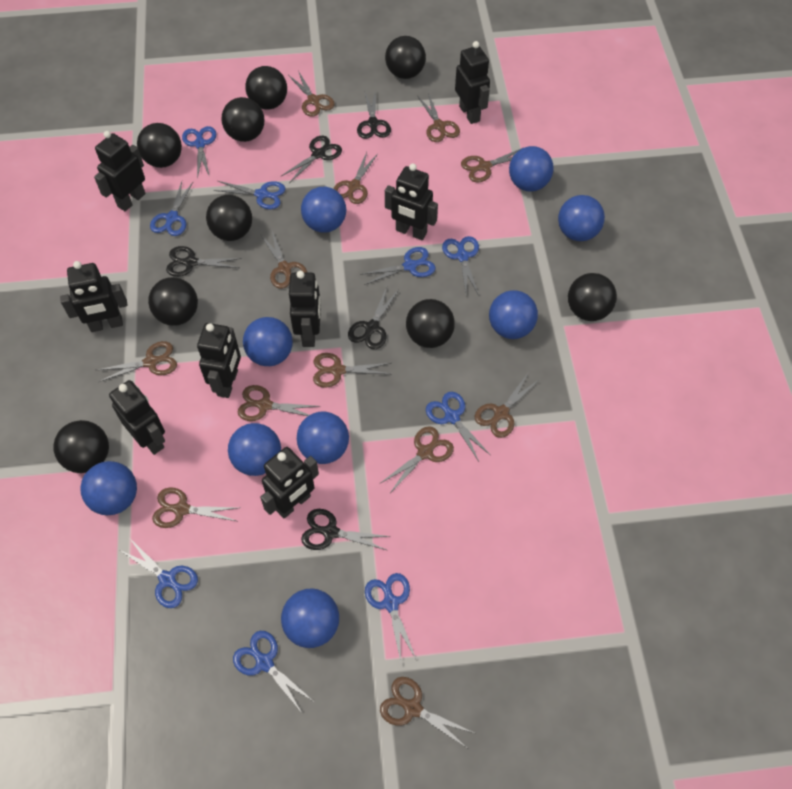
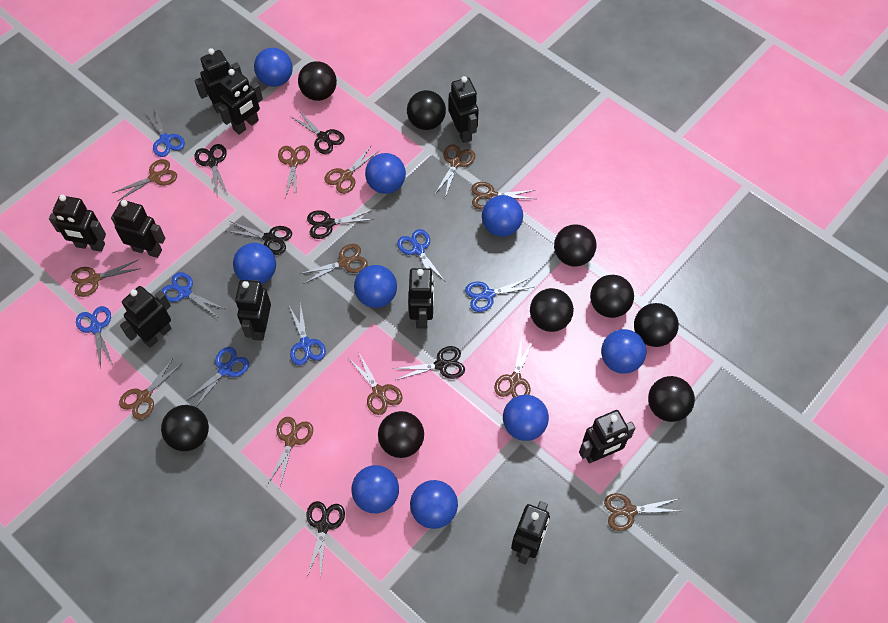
black robot: [60,261,128,332] [94,131,146,211] [109,380,165,455] [197,323,241,398] [260,447,319,519] [289,271,321,347] [385,163,438,240] [455,41,490,124] = 8 -> [49,195,106,252] [111,200,165,258] [120,286,172,348] [195,48,242,113] [218,69,263,135] [235,280,271,341] [408,268,434,329] [449,76,479,143] [511,501,550,565] [579,410,636,464] = 10
black scissors: [166,246,242,277] [281,136,342,183] [301,509,391,550] [348,287,399,349] [357,89,391,139] = 5 -> [194,144,228,195] [227,221,292,255] [290,110,345,154] [307,210,374,239] [307,501,345,579] [393,346,465,380] = 6
blue scissors: [118,539,198,608] [150,181,194,236] [182,126,216,179] [214,181,286,209] [233,631,313,713] [360,247,435,285] [365,573,417,662] [426,392,490,461] [442,236,479,296] = 9 -> [76,306,113,370] [145,109,185,157] [161,272,225,317] [187,347,249,407] [289,302,326,365] [397,229,445,285] [465,278,533,312] = 7

